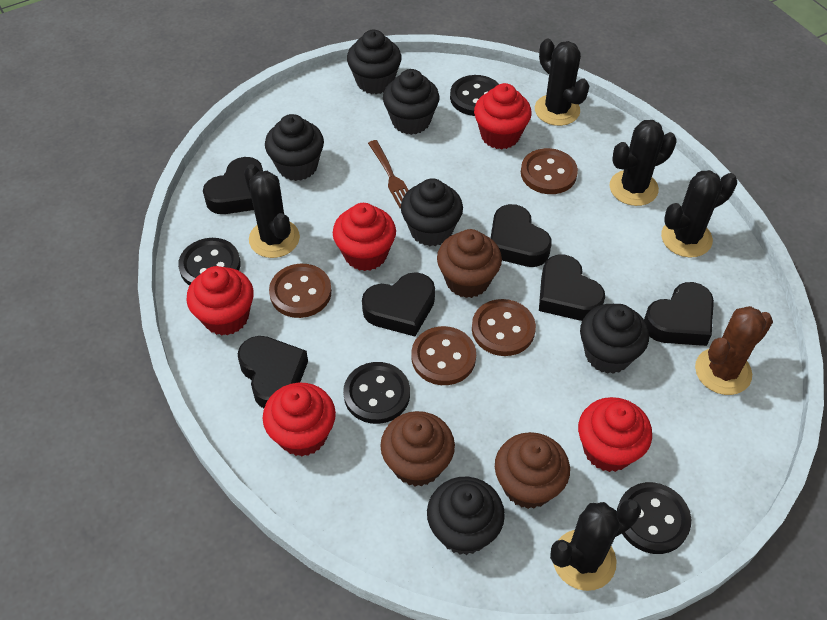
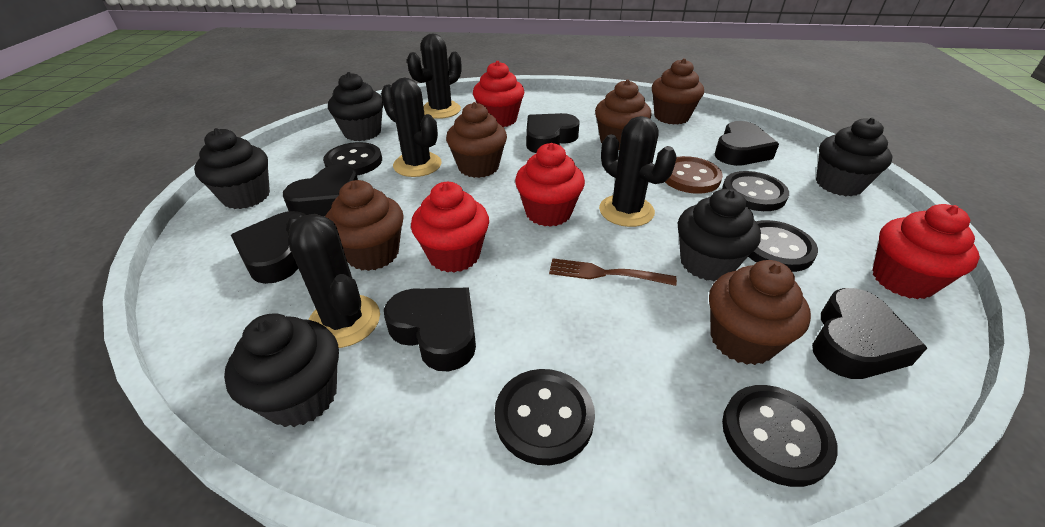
black button: [178,238,240,286] [343,362,410,424] [450,75,499,116] [617,482,691,554] = 4 -> [323,142,382,176] [494,369,595,465] [722,171,789,211] [722,385,838,487] [748,220,818,272] = 5
black cactus: [244,164,300,258] [535,39,590,126] [550,499,641,591] [610,120,676,206] [661,170,737,258] = 5 -> [286,213,380,348] [381,78,442,177] [407,33,461,119] [599,116,676,227] = 4
black cupcake: [265,114,324,181] [347,30,402,94] [383,69,439,135] [401,178,463,246] [427,477,505,555] [580,304,649,374] = 6 -> [194,128,270,209] [224,313,339,427] [328,72,383,141] [678,189,761,281] [816,117,893,196] = 5
brown button: [269,264,332,318] [411,326,476,385] [472,299,536,356] [521,148,578,194] = 4 -> [665,156,723,194] = 1
brown cactus: [695,306,773,395] = 1 -> none = 0
brown cupcake: [380,411,455,487] [437,229,502,298] [495,432,570,509] = 3 -> [325,180,404,271] [446,102,507,178] [595,79,652,149] [652,58,704,125] [709,260,811,365] = 5
red cupcake: [187,266,254,336] [263,383,336,456] [333,203,396,271] [474,83,532,149] [578,397,652,472] = 5 -> [411,182,489,273] [473,61,524,127] [515,143,585,227] [872,204,980,299] = 4

